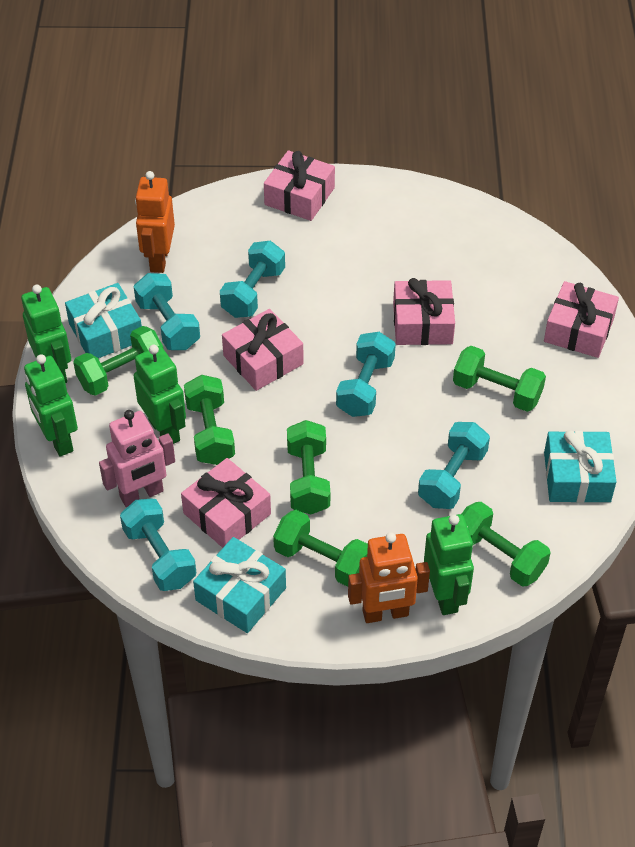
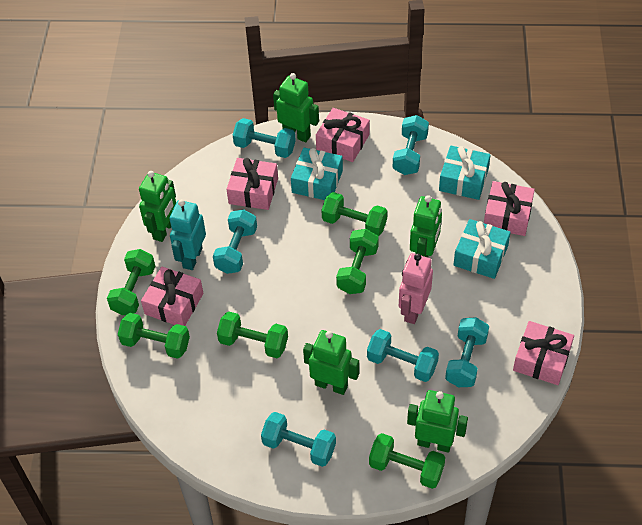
green robot: [21,284,71,383] [24,354,78,457] [133,345,186,444] [424,514,474,615] = 4 -> [139,171,176,242] [273,73,319,142] [303,330,359,395] [407,390,468,453] [410,195,442,257] = 5
orange robot: [135,171,175,273] [348,532,430,623] = 2 -> none = 0
turquoise dumbbell: [120,498,196,591] [134,273,200,350] [220,241,285,318] [336,332,396,417] [418,422,490,509] = 5 -> [213,209,257,274] [233,118,296,158] [261,412,336,467] [367,329,439,382] [393,115,429,175] [445,317,489,387] = 6
turquoise robot: none = 0 -> [170,199,206,270] = 1

